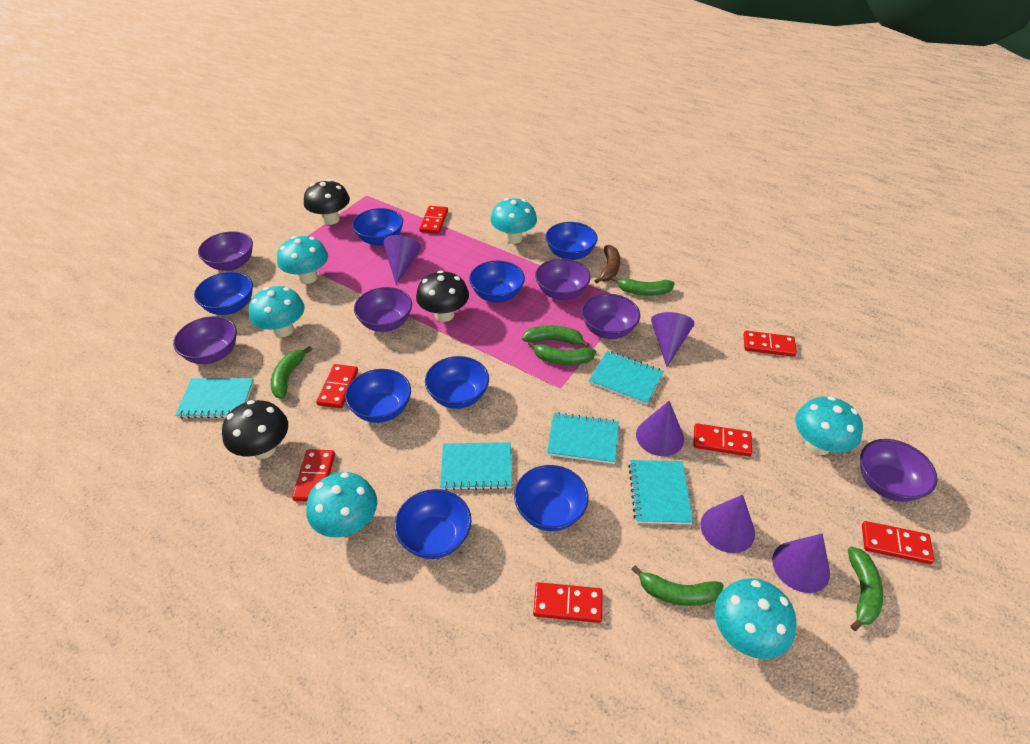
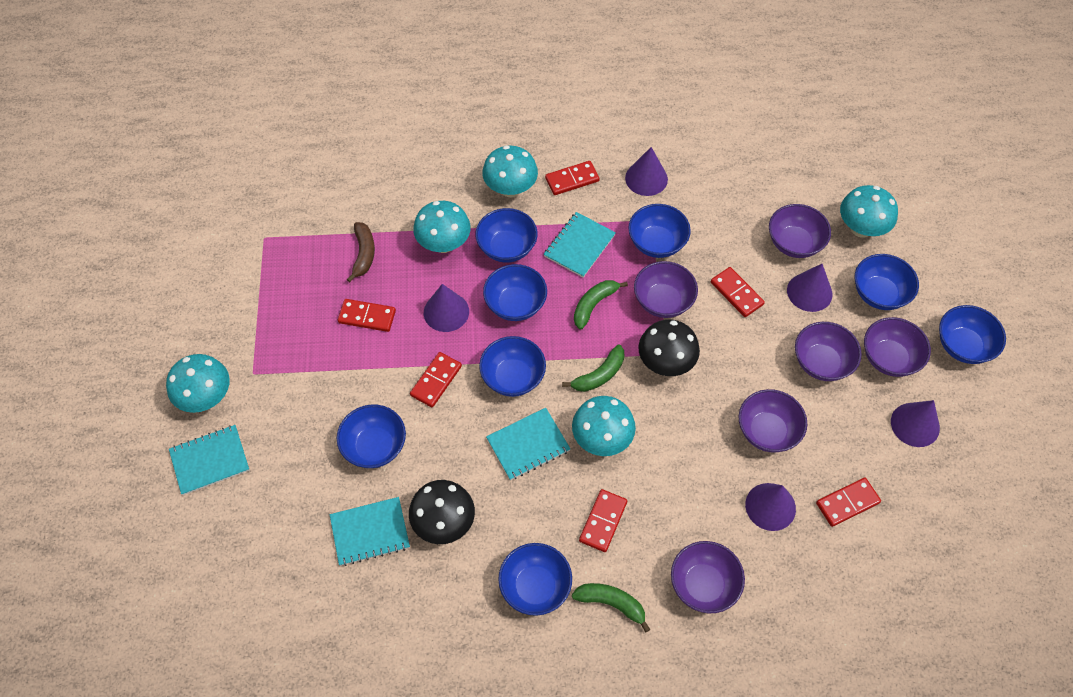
black mushroom: [222,400,288,459] [304,179,350,225] [416,270,469,322] = 3 -> [409,480,475,544] [638,319,700,376] = 2
green banana: [270,346,312,399] [522,325,590,347] [528,341,596,365] [612,277,675,296] [631,566,724,606] [848,546,883,631] = 6 -> [562,345,624,392] [572,583,650,632] [574,280,628,330] = 3
red domino: [292,449,335,502] [316,364,358,408] [419,206,448,234] [533,582,603,623] [693,423,752,456] [744,331,797,357] [862,521,934,564] = 7 -> [338,299,396,332] [410,352,462,407] [545,161,600,195] [579,489,627,552] [711,267,765,317] [816,478,881,527] = 6
turquoise mushroom: [249,286,305,337] [277,236,328,284] [307,472,377,537] [490,198,537,244] [714,578,797,659] [795,396,863,455] = 6 -> [166,354,230,413] [413,201,471,253] [482,145,538,197] [572,396,636,456] [840,185,898,238] = 5
turquoise notebook: [175,378,254,418] [440,442,512,491] [547,412,619,464] [589,351,664,405] [628,460,693,524] = 5 -> [169,425,250,495] [330,497,410,566] [486,408,570,480] [544,212,616,277] = 4

